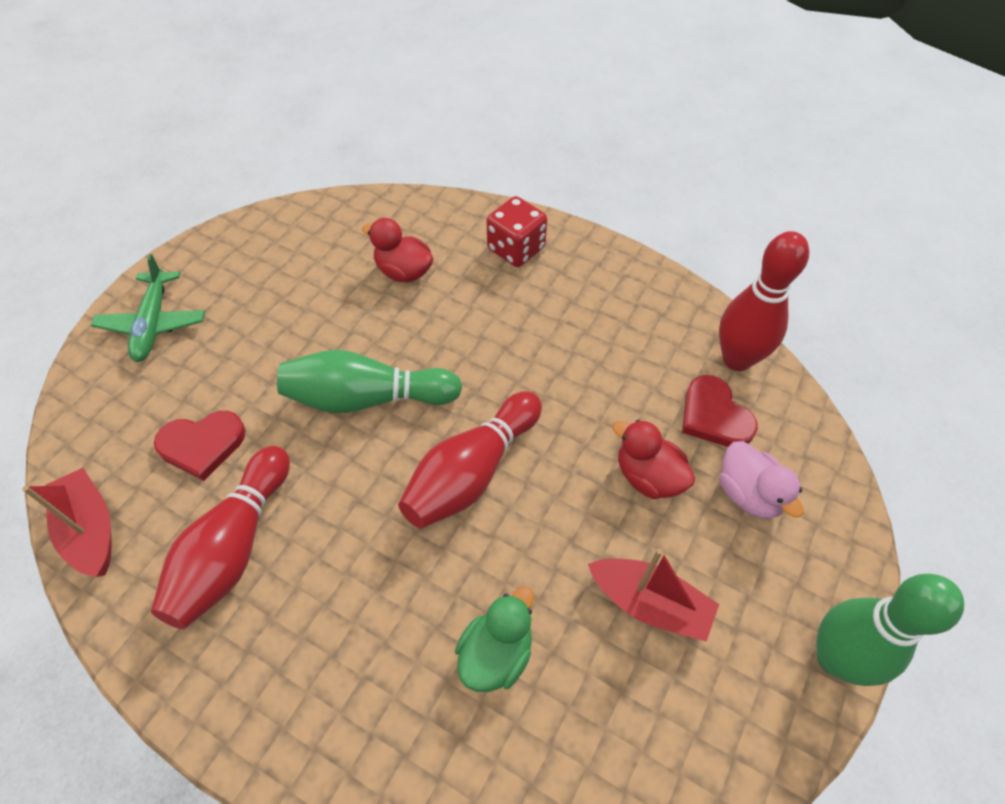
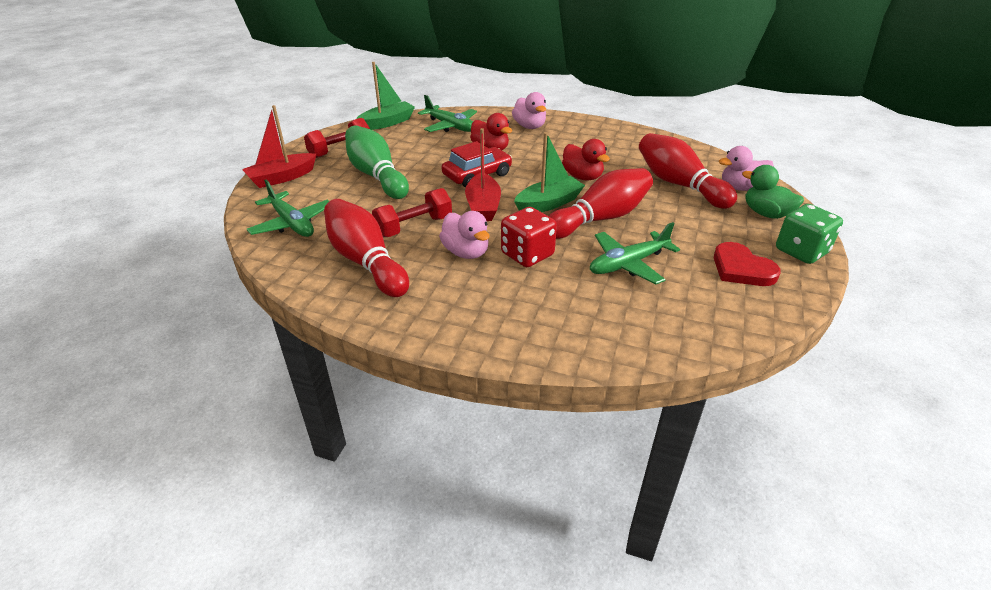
green boat: none = 0 -> [356,62,415,130] [514,132,585,212] = 2
green bowling pin: [277,350,462,413] [816,574,964,686] = 2 -> [345,126,409,199] = 1
green dice: none = 0 -> [776,204,843,264] = 1
green plane: [91,254,205,362] = 1 -> [247,180,329,237] [418,95,477,132] [590,222,680,284] = 3
pink duck: [719,441,803,519] = 1 -> [439,211,490,259] [512,92,546,129] [719,146,774,191] = 3
red car: none = 0 -> [442,141,512,188] = 1
red dumbbell: none = 0 -> [304,118,370,158] [372,188,452,237] = 2
red heart: [154,411,246,481] [682,375,758,447] = 2 -> [714,242,781,286] = 1

